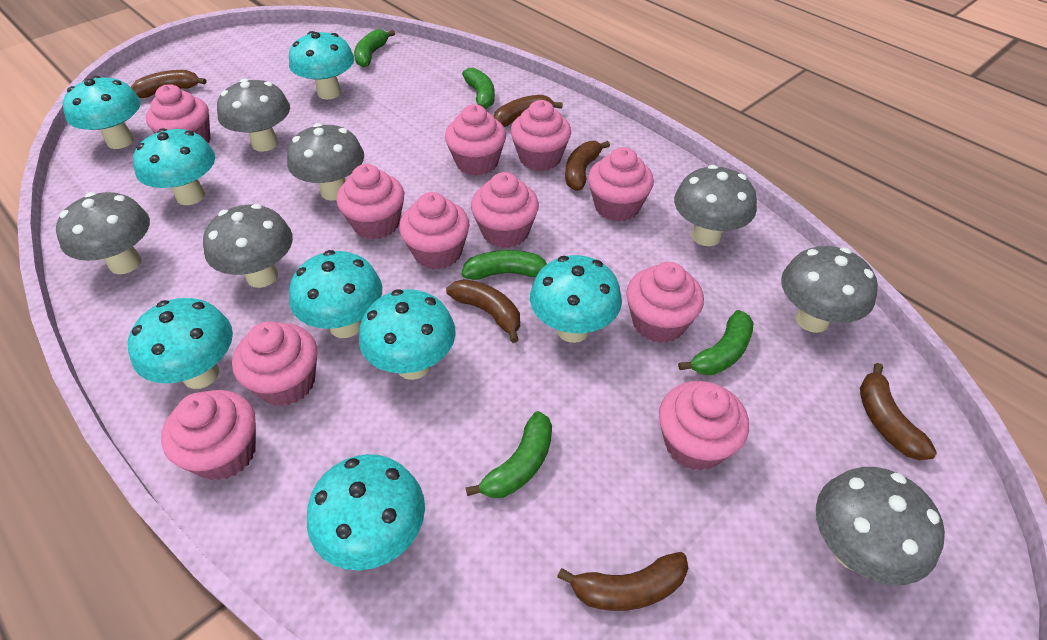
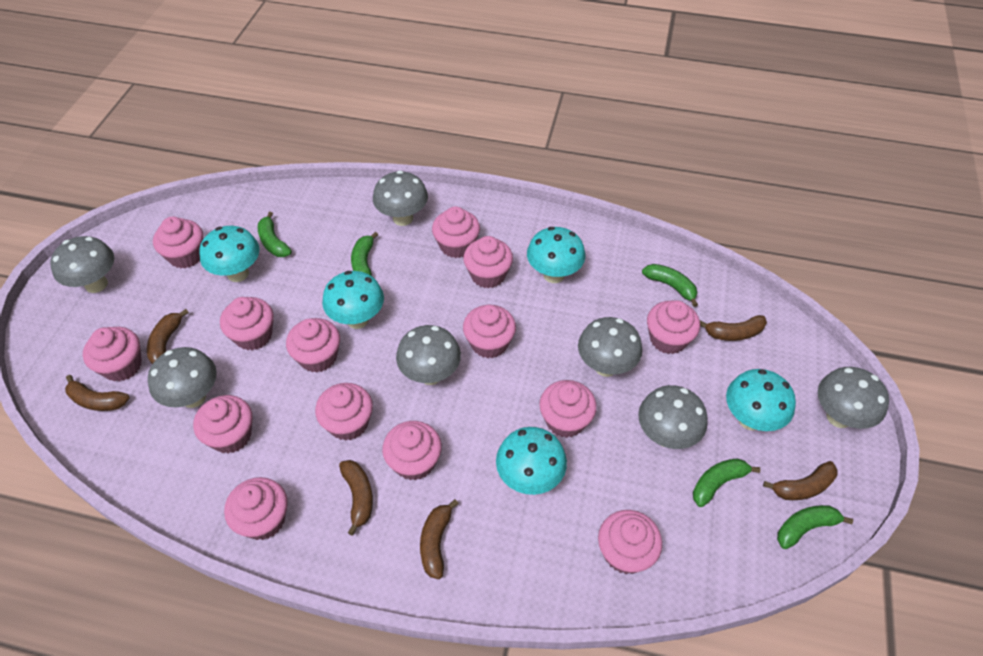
pink cupcake: [146,84,210,143] [161,390,256,480] [232,321,317,406] [336,164,404,239] [399,192,469,269] [445,104,506,176] [471,172,539,248] [510,100,571,171] [588,147,654,222] [626,262,704,343] [659,381,749,471] = 11 -> [83,327,142,381] [153,217,203,268] [193,395,252,454] [220,297,274,350] [224,477,288,540] [286,318,340,373] [315,383,373,441] [382,421,442,481] [432,206,480,258] [463,236,513,288] [463,305,516,359] [539,380,597,438] [598,510,662,574] [647,300,700,354] = 14
turquoise mushroom: [63,76,141,149] [128,298,233,389] [133,128,215,205] [289,31,355,100] [289,250,382,338] [307,454,425,570] [359,289,456,380] [530,255,622,343] = 8 -> [199,226,260,282] [322,271,384,329] [496,427,567,495] [527,227,585,283] [726,369,796,431] = 5

